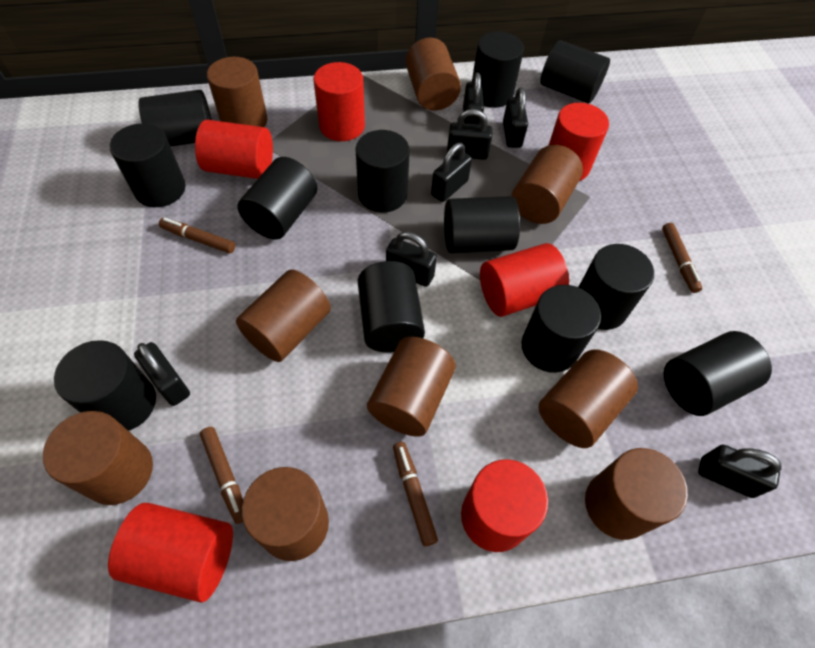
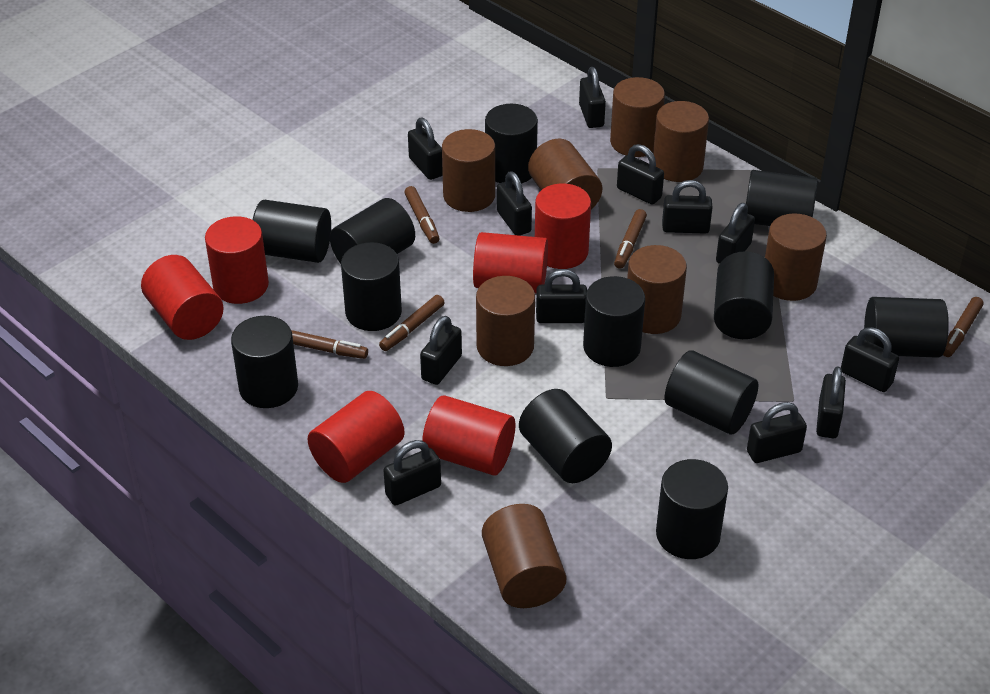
black padlock: [134,342,190,406] [386,232,437,287] [431,143,472,202] [447,109,492,160] [463,72,484,125] [503,88,528,148] [698,445,782,498] = 7 -> [384,440,441,506] [408,118,443,180] [420,316,462,385] [497,171,532,236] [536,269,587,323] [579,67,606,128] [617,144,664,205] [662,180,712,234] [716,203,755,264] [747,402,807,463] [816,366,846,438] [841,327,899,392] = 12
brown cylinder: [43,411,153,505] [207,57,267,127] [236,270,331,362] [242,467,329,561] [367,337,456,437] [406,37,461,111] [511,145,583,224] [539,349,638,448] [585,448,688,540] = 9 -> [442,129,495,212] [476,276,535,366] [482,504,567,608] [528,139,602,209] [610,77,665,157] [627,245,687,334] [653,101,709,182] [765,213,827,301] = 8
brown marker: [159,218,235,253] [200,427,243,524] [393,442,438,546] [662,223,702,293] = 4 -> [291,330,368,359] [379,295,445,351] [404,186,440,244] [614,209,647,269] [943,297,984,357] = 5

